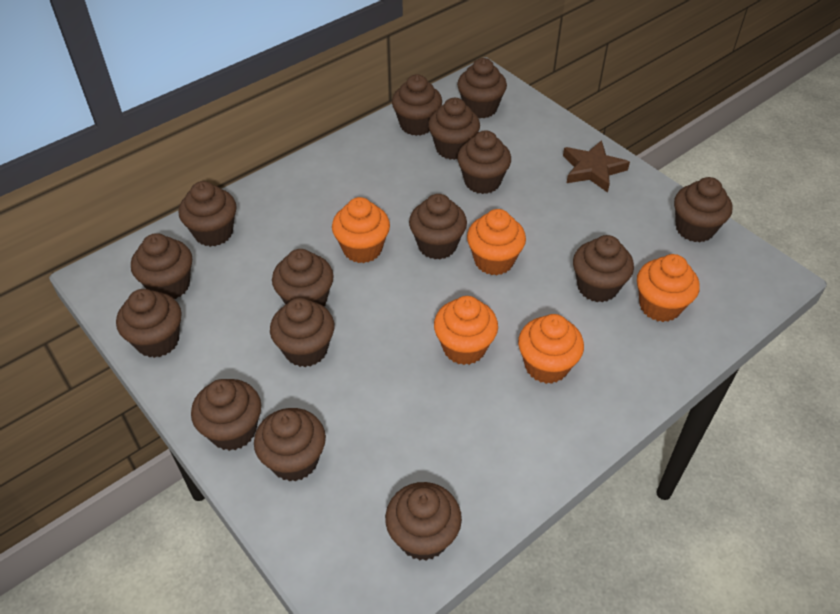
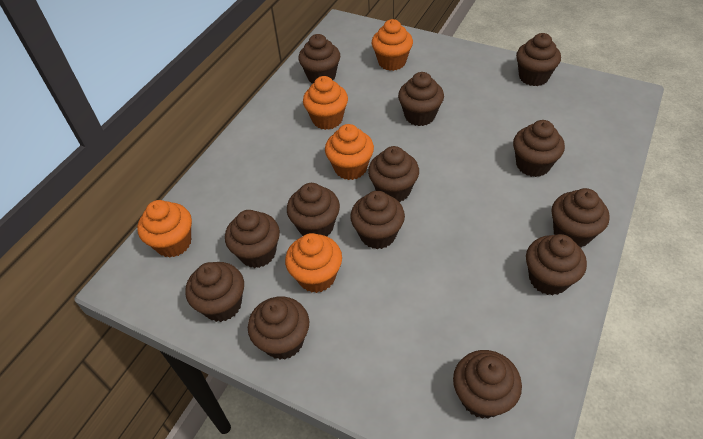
brown cupcake: [116,289,182,358] [131,233,192,299] [179,181,236,247] [191,379,261,451] [254,408,326,482] [270,298,334,367] [272,249,334,306] [385,482,462,561] [392,74,442,136] [409,194,467,259] [428,98,480,160] [457,58,507,118] [457,130,511,194] [573,235,634,302] [674,177,732,243] = 15 -> [185,262,244,322] [225,210,280,268] [248,296,309,360] [287,183,340,237] [298,34,340,83] [350,191,405,249] [368,146,419,202] [398,72,444,126] [453,350,522,419] [513,120,565,177] [516,33,561,86] [526,234,587,295] [551,188,610,248] = 13
brown star: [563,140,630,193] = 1 -> none = 0

